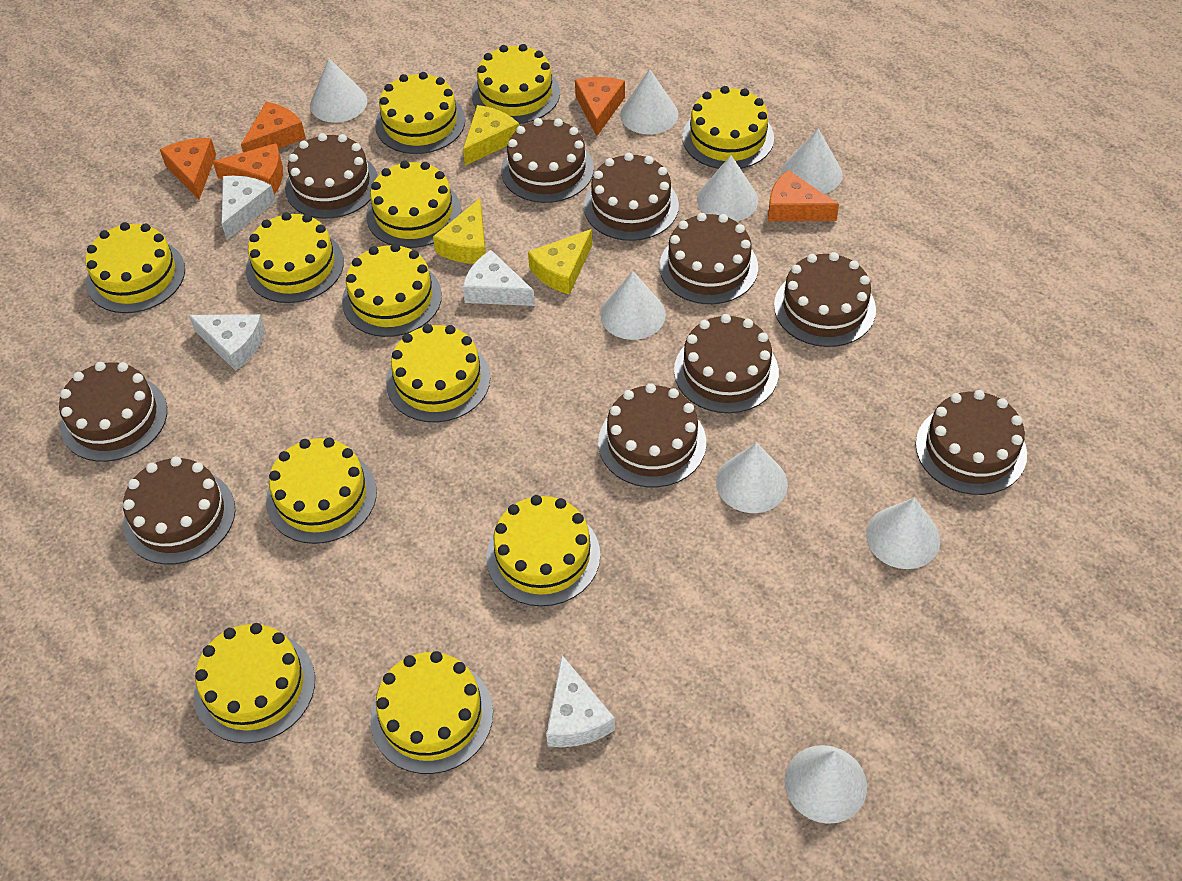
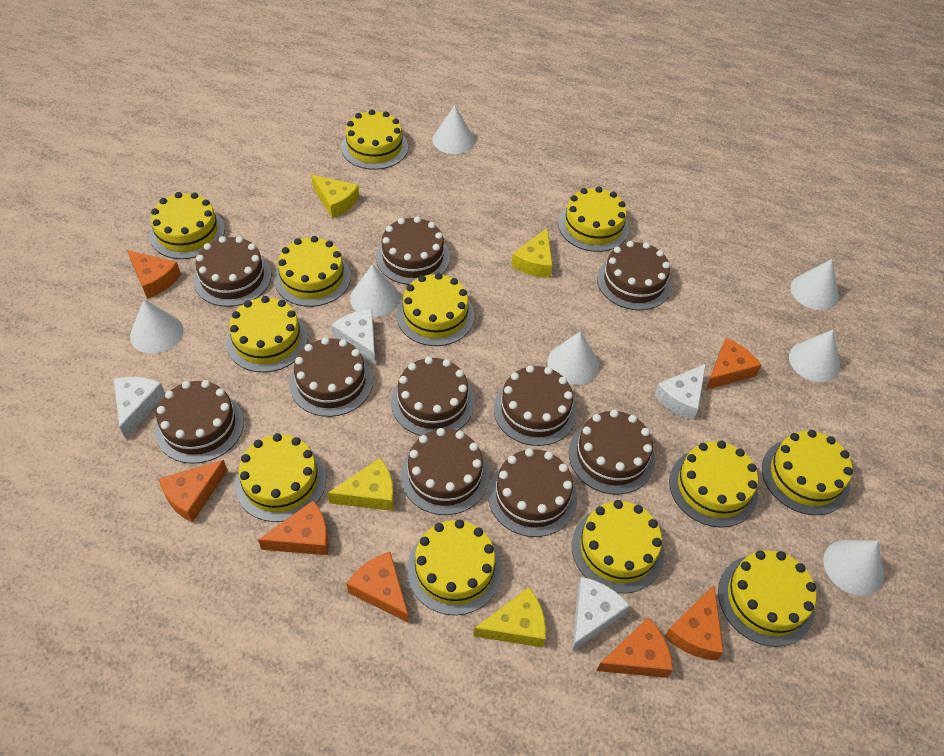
orange cheese: [160,138,216,200] [213,143,283,195] [241,102,306,152] [575,77,625,136] [768,170,839,221] = 5 -> [127,250,181,299] [159,460,228,523] [258,500,329,555] [347,552,408,623] [597,617,673,678] [664,585,724,661] [706,338,761,390] = 7
white cone: [310,58,367,123] [601,271,666,340] [620,69,678,134] [697,155,758,221] [716,442,788,513] [782,128,842,194] [784,745,867,824] [866,497,940,569] = 8 -> [130,300,183,354] [350,264,400,317] [433,105,475,154] [547,332,599,385] [789,330,840,382] [791,259,839,310] [823,540,884,596] = 7
yellow cheese: [433,198,486,264] [463,105,519,166] [528,229,592,295] = 3 -> [311,174,359,218] [328,458,394,511] [474,587,546,648] [511,228,553,278] = 4

